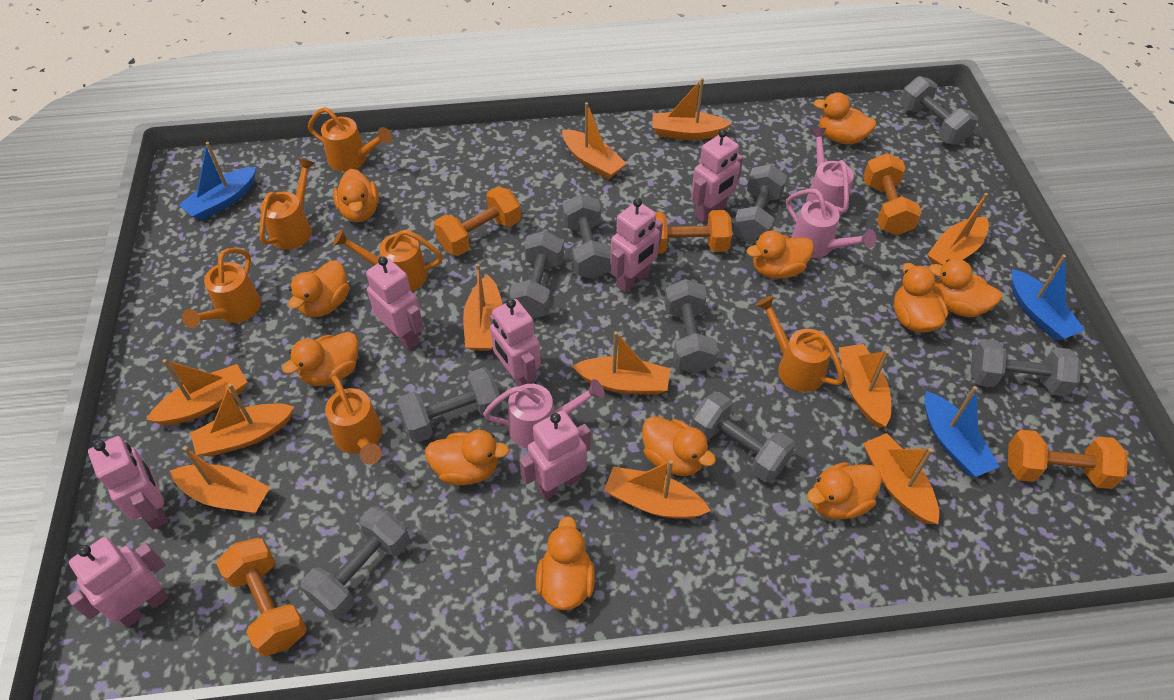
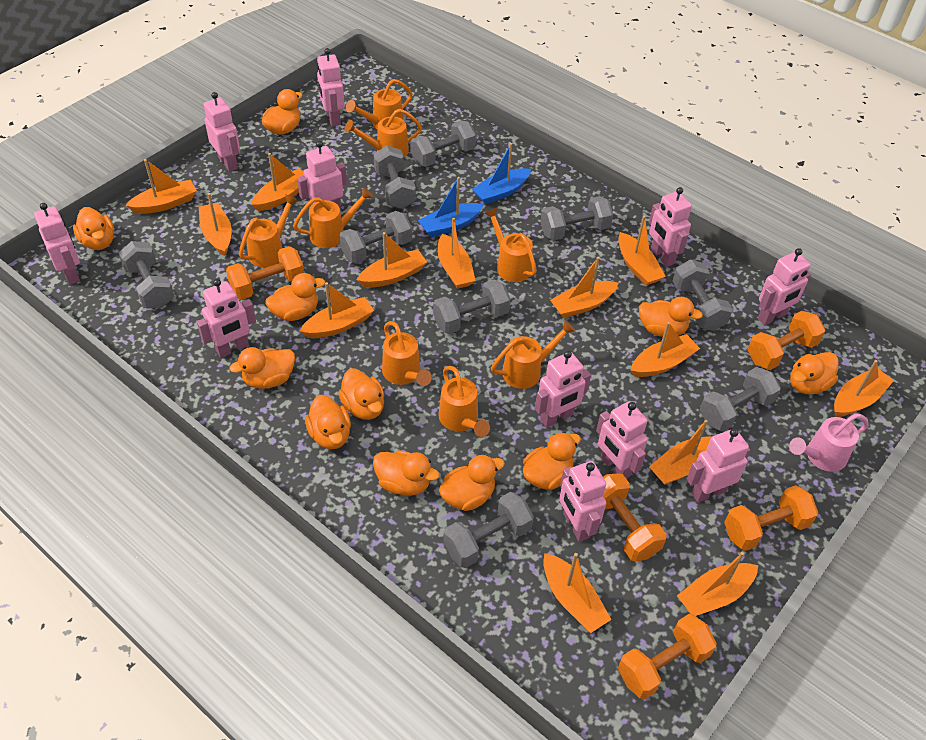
blue boat: [179,142,256,221] [925,386,1000,477] [1012,254,1085,341] = 3 -> [418,177,484,237] [472,143,531,204] = 2
orange boat: [146,359,247,425] [170,446,270,513] [190,384,294,456] [463,264,502,351] [562,102,627,179] [572,331,671,395] [604,460,711,519] [652,78,732,140] [839,344,891,428] [863,433,939,524] [927,193,989,266] = 11 -> [125,159,197,214] [199,193,232,256] [251,153,304,211] [300,282,374,338] [357,232,427,288] [438,218,476,289] [543,553,612,633] [550,257,618,318] [618,216,666,286] [631,322,700,377] [649,420,712,485] [677,552,758,616] [834,360,894,417] = 13
orange watering can: [182,248,261,328] [259,158,315,250] [308,107,392,172] [325,375,382,464] [333,229,443,291] [756,296,844,392] = 6 -> [239,194,298,267] [293,187,373,248] [344,109,422,158] [346,79,412,130] [382,321,432,386] [438,366,490,437] [484,208,537,282] [491,320,576,389] = 8
pink robot: [67,537,168,627] [88,436,168,530] [366,257,424,350] [490,299,541,387] [519,410,591,500] [610,198,663,292] [691,129,743,223] = 7 -> [34,203,80,285] [197,279,256,358] [204,92,240,172] [297,141,347,210] [317,48,345,127] [535,350,591,428] [559,461,606,542] [596,401,648,479] [649,187,692,267] [687,428,750,503] [758,248,811,325] = 11
pink watering can: [483,379,605,449] [786,189,876,258] [806,128,854,215] = 3 -> [789,413,868,472] = 1

